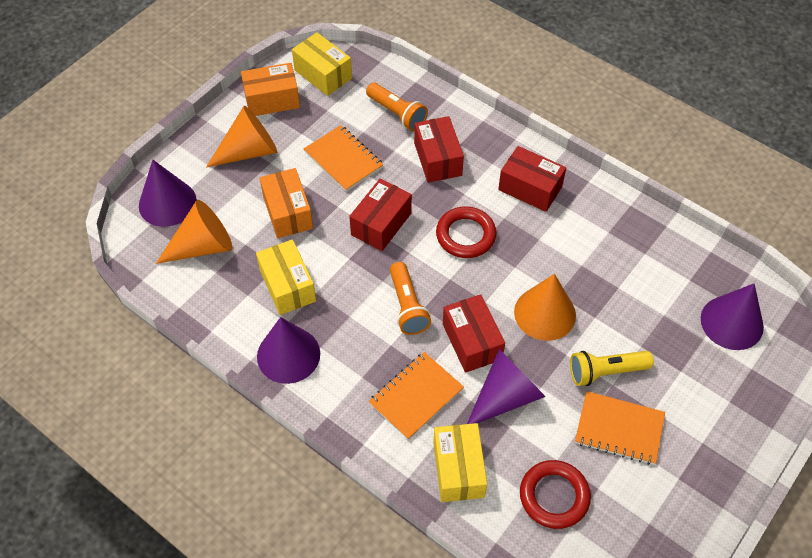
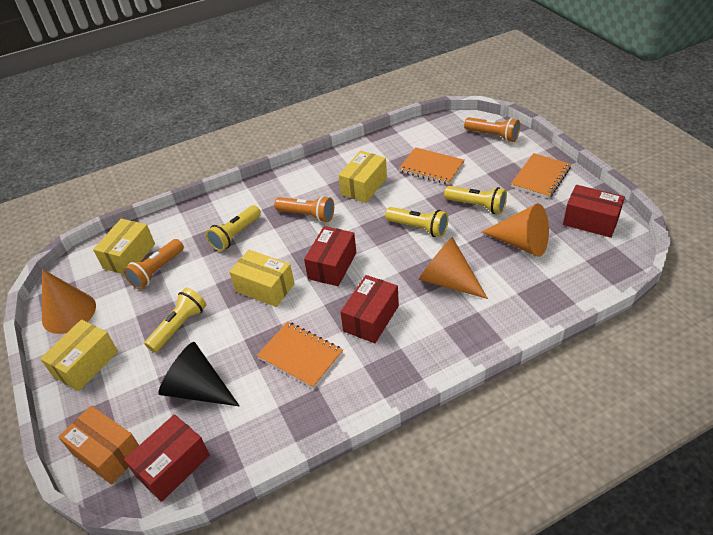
black cone: none = 0 -> [158,342,240,407] = 1
orange box: [241,63,300,116] [260,168,313,238] = 2 -> [58,406,139,485] = 1
orange flashlight: [366,83,428,131] [390,262,431,335] = 2 -> [123,239,184,289] [274,196,334,222] [464,117,520,142] = 3
purple cone: [139,160,197,227] [257,317,320,384] [467,349,546,424] [701,284,764,350] = 4 -> none = 0
red ring: [436,206,496,258] [520,460,591,529] = 2 -> none = 0
yellow box: [256,239,316,315] [292,32,352,96] [433,423,487,502] = 3 -> [40,319,118,391] [93,219,155,274] [229,250,295,307] [339,151,387,203] = 4
yellow flashlight: [570,351,654,386] = 1 -> [144,288,206,353] [206,205,261,251] [385,207,448,237] [444,186,507,214] = 4

